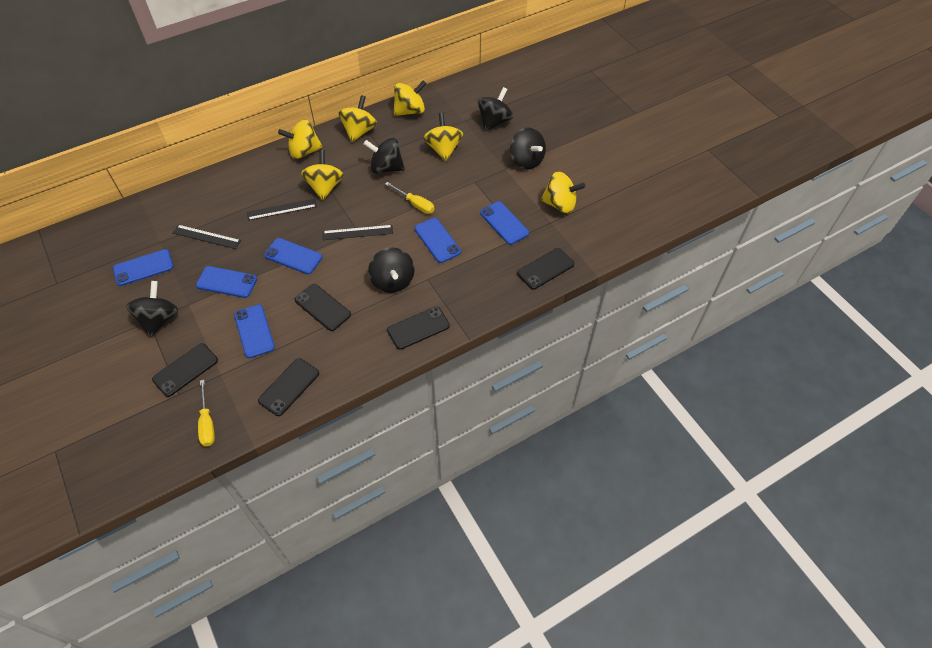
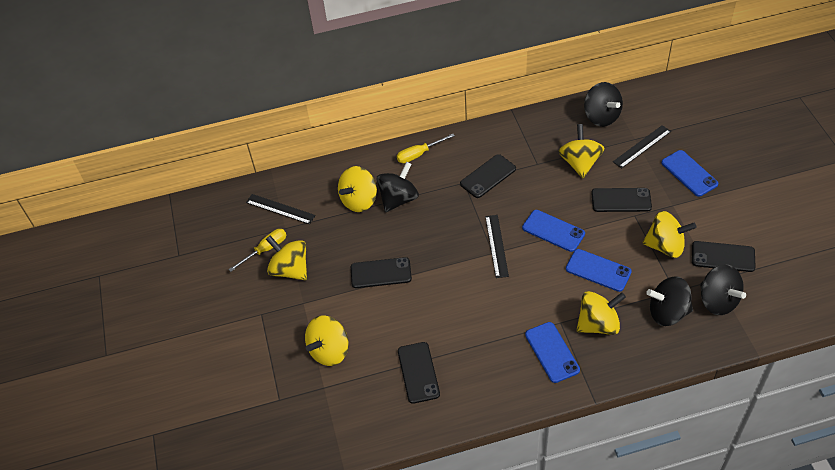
black spinning top: [126,281,178,338] [363,138,405,174] [368,247,415,293] [478,87,513,131] [510,127,546,170] = 5 -> [376,162,419,212] [584,82,623,127] [646,276,693,326] [700,265,746,315] = 4
blue phone: [113,249,173,286] [196,266,257,298] [234,304,275,358] [264,238,323,274] [414,218,461,263] [480,201,529,245] = 6 -> [522,210,585,252] [525,322,580,383] [566,249,632,292] [661,150,718,197] = 4

